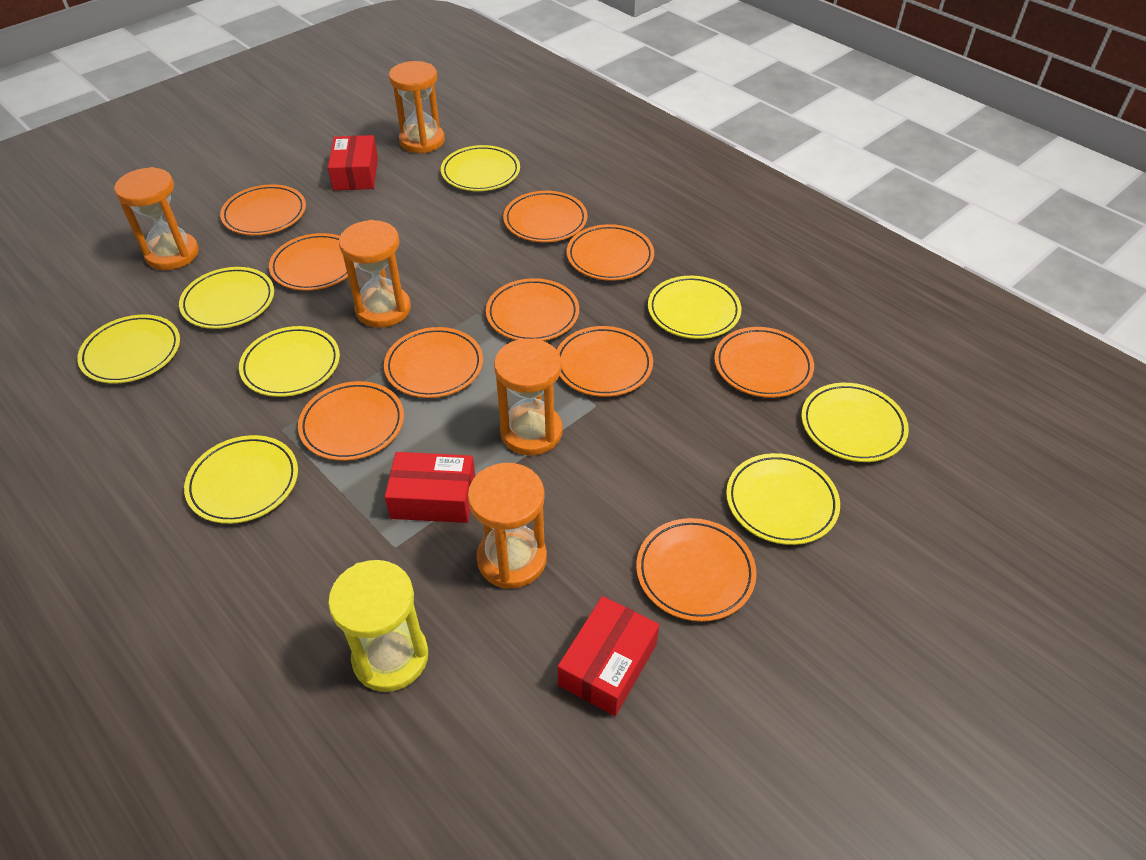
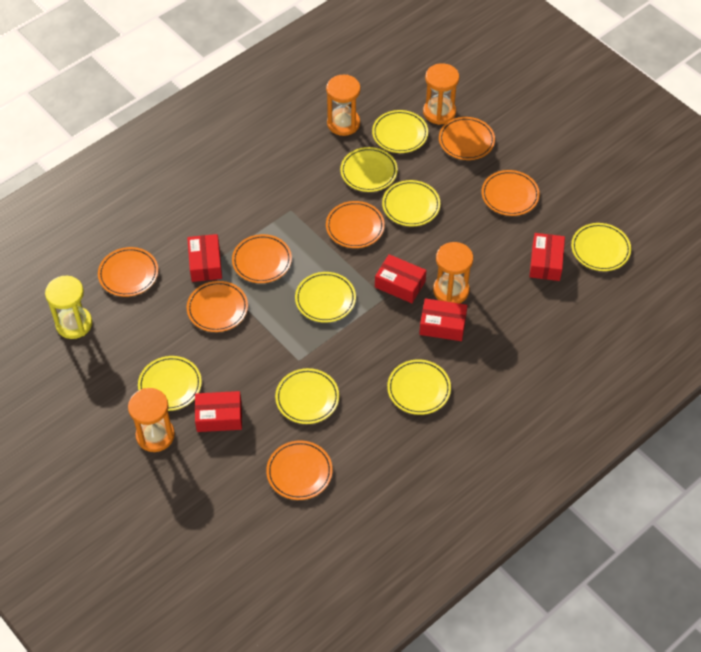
orange hourglass: [114,167,199,270] [339,220,411,328] [389,61,445,153] [468,463,547,589] [494,338,563,456] = 5 -> [128,388,175,452] [326,75,361,136] [423,63,459,125] [433,242,473,304] = 4
orange plate: [220,184,306,235] [269,233,356,291] [298,381,404,461] [384,327,483,398] [486,278,579,341] [503,191,587,242] [557,326,653,397] [567,224,654,281] [636,518,756,622] [714,327,814,398] = 10 -> [98,247,158,297] [187,281,248,332] [232,234,292,283] [266,440,333,500] [326,201,385,248] [439,117,495,160] [482,170,540,216] = 7
red box: [328,135,378,190] [385,452,475,523] [558,596,659,716] = 3 -> [187,234,222,282] [195,391,242,432] [375,254,426,303] [419,298,468,341] [529,233,565,281] = 5

